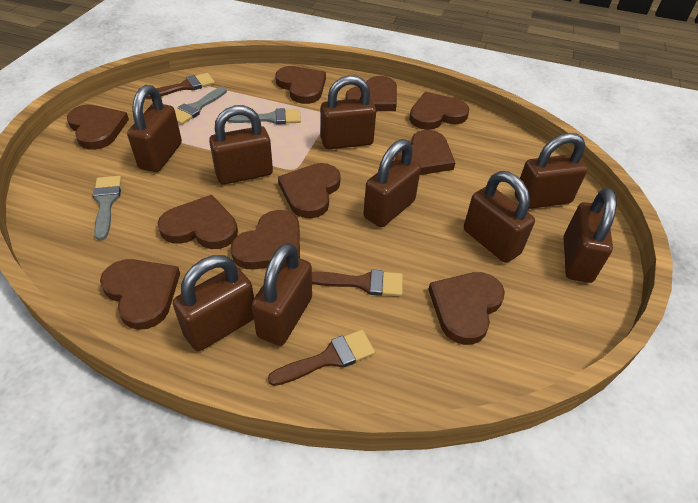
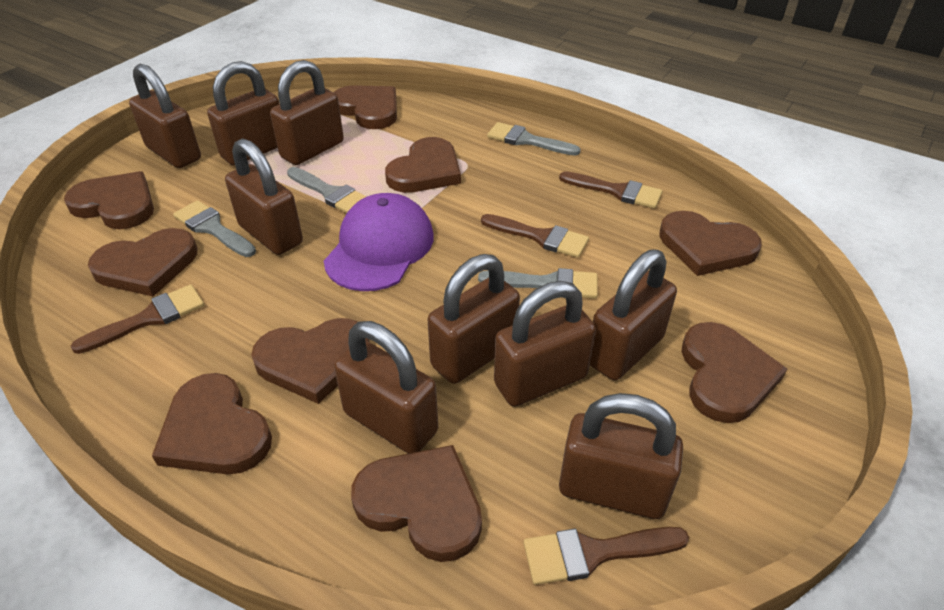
brown brush: [146,73,215,99] [268,330,375,386] [312,269,403,296] = 3 -> [71,285,204,354] [481,214,589,258] [524,527,689,585] [559,171,663,208] = 4
brown heart: [67,105,129,150] [100,259,180,330] [157,195,238,249] [230,210,300,270] [275,66,326,104] [278,163,341,218] [345,76,397,111] [395,130,455,175] [409,92,469,130] [428,272,505,345] = 10 -> [64,171,154,229] [88,228,198,296] [152,373,272,474] [251,318,369,404] [334,85,397,129] [351,445,482,562] [385,137,461,193] [659,211,762,276] [681,322,787,423] = 9
grey brush: [93,176,121,240] [175,86,227,125] [227,108,301,125] = 3 -> [173,200,256,257] [287,167,367,213] [478,268,598,298] [487,122,581,156] = 4
purple cap: none = 0 -> [324,193,433,291] = 1

